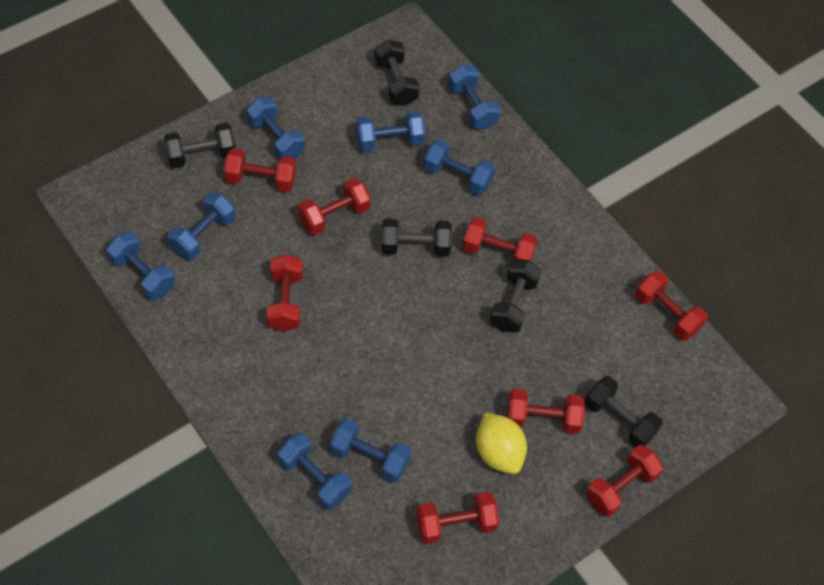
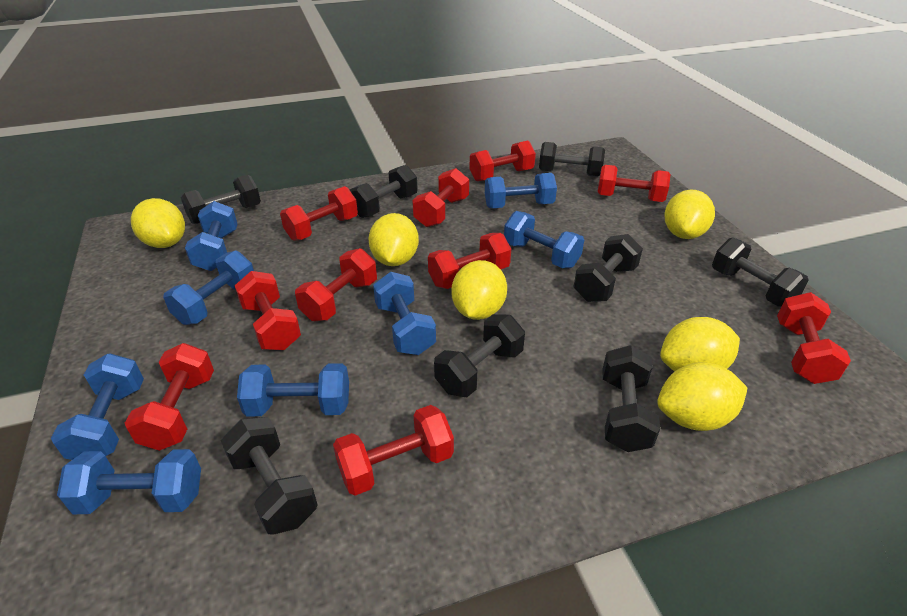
black dumbbell: [164,123,236,168] [374,40,420,106] [381,219,452,257] [490,260,542,333] [585,376,662,447] = 5 -> [180,175,261,224] [221,417,318,535] [350,165,418,218] [434,314,525,397] [539,142,605,177] [574,234,643,302] [602,345,661,452] [712,237,808,307] = 8
red dumbbell: [224,148,296,192] [267,254,303,331] [298,178,371,235] [416,492,500,544] [463,217,537,261] [507,389,585,434] [586,444,663,517] [635,271,708,340] = 8 -> [125,343,214,451] [234,271,301,350] [280,186,358,241] [295,248,377,321] [333,405,454,496] [412,168,469,227] [428,233,511,289] [469,140,536,181] [597,165,671,202] [777,292,851,384] = 10
yellow lemon: [476,413,527,474] = 1 -> [131,198,185,248] [368,213,419,266] [451,260,507,320] [657,362,747,431] [660,317,740,372] [664,190,715,239] = 6

